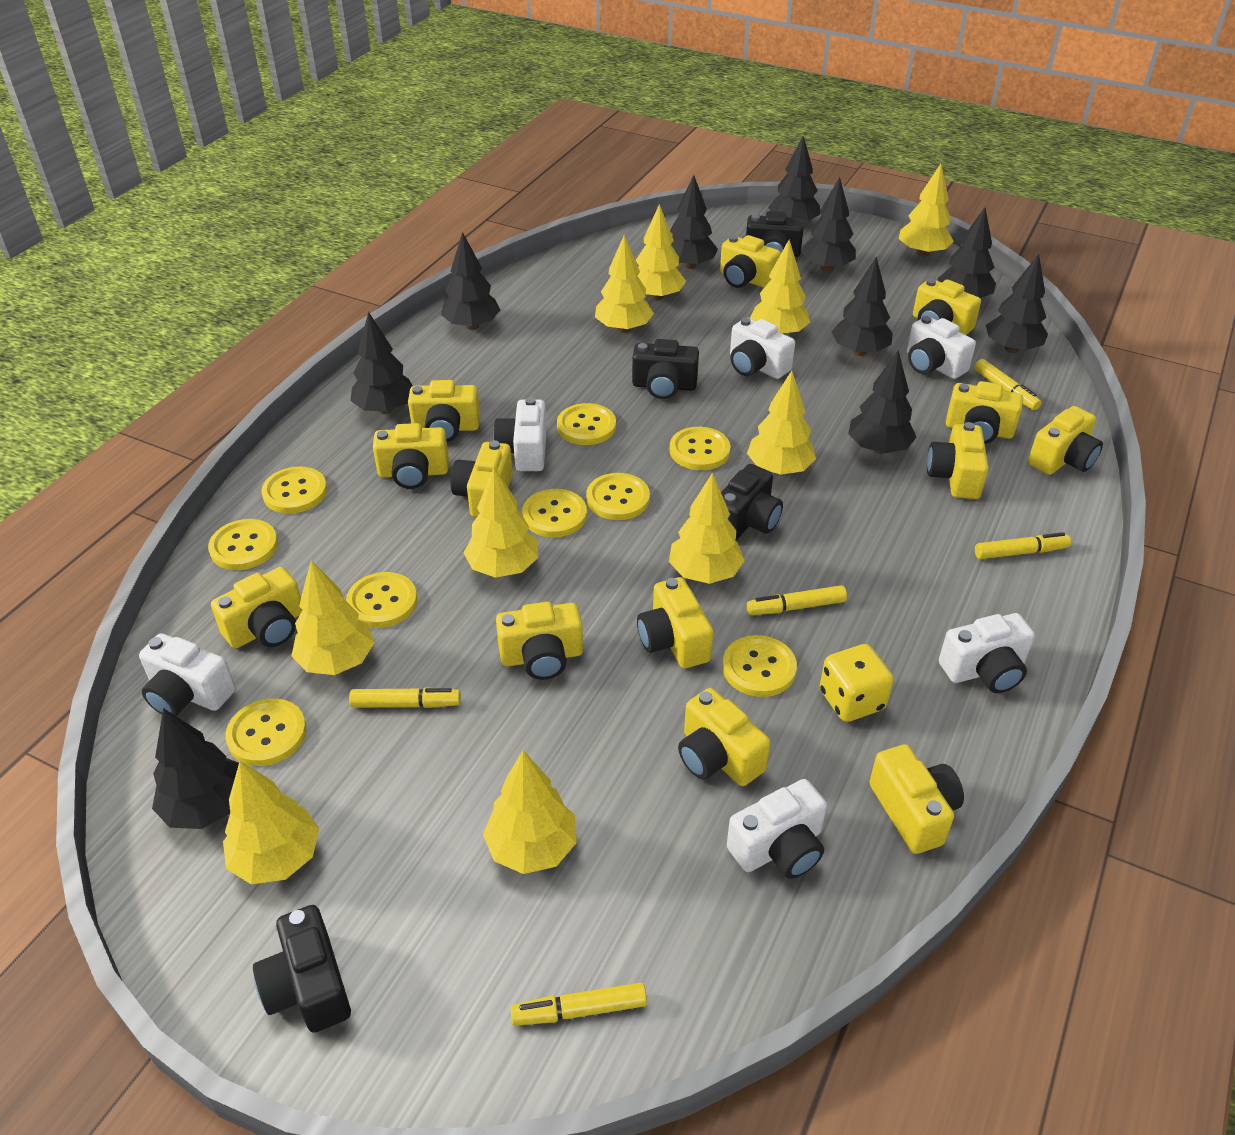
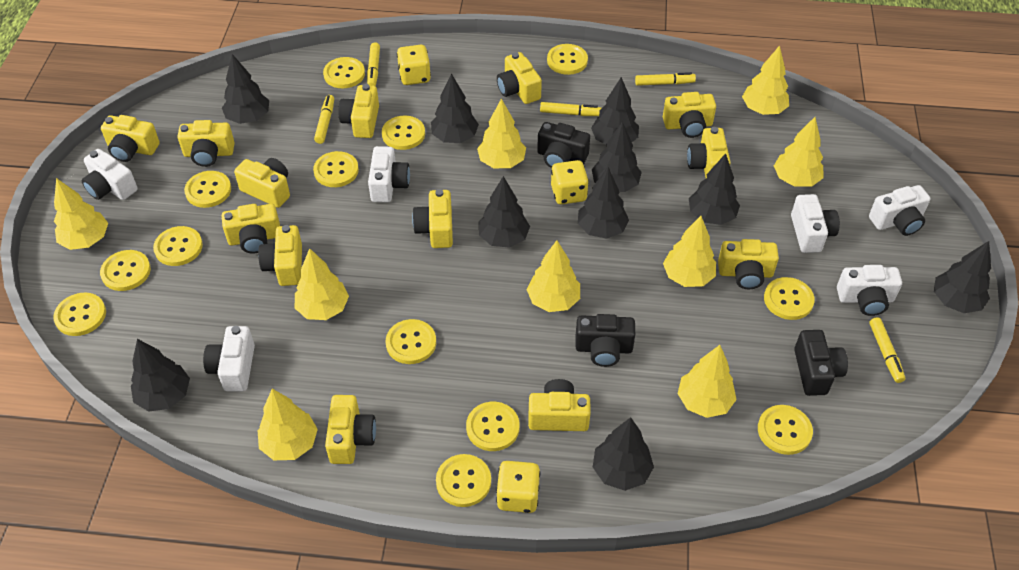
black camera: [253,905,351,1033] [632,339,699,399] [721,464,783,540] [746,211,804,257] = 4 -> [537,122,590,168] [575,314,635,367] [794,330,848,396] = 3
yellow button: [208,519,278,570] [225,699,306,766] [261,466,327,514] [346,572,417,628] [522,489,587,537] [557,403,616,445] [586,473,650,520] [670,427,731,470] [723,635,797,697] = 9 -> [53,292,106,336] [100,250,151,291] [153,226,203,266] [184,171,231,208] [313,151,359,187] [323,57,365,88] [382,116,425,150] [386,319,436,364] [436,454,491,507] [466,402,520,451] [547,44,588,75] [758,405,813,455] [764,277,815,320] = 13
yellow dice: [820,644,894,722] = 1 -> [397,45,431,85] [496,461,540,513] [551,160,589,205] = 3
yellow tree: [223,761,319,884] [291,560,375,675] [464,467,538,578] [483,750,577,874] [595,235,654,333] [635,204,686,300] [669,472,745,584] [747,371,816,475] [750,239,810,334] [899,164,954,257] = 10 -> [54,178,108,250] [258,389,318,460] [295,248,349,320] [477,99,526,168] [526,240,580,312] [663,216,716,287] [677,345,737,418] [742,45,789,115] [774,117,823,187] = 9

